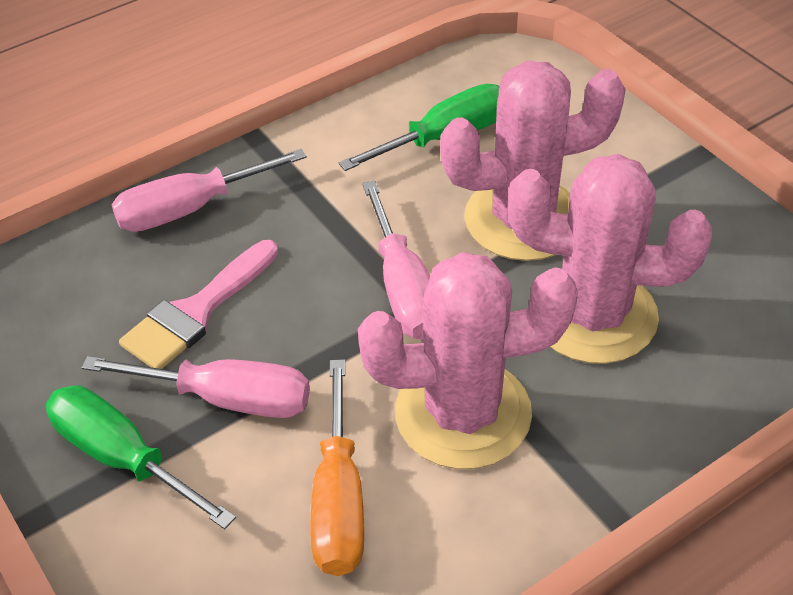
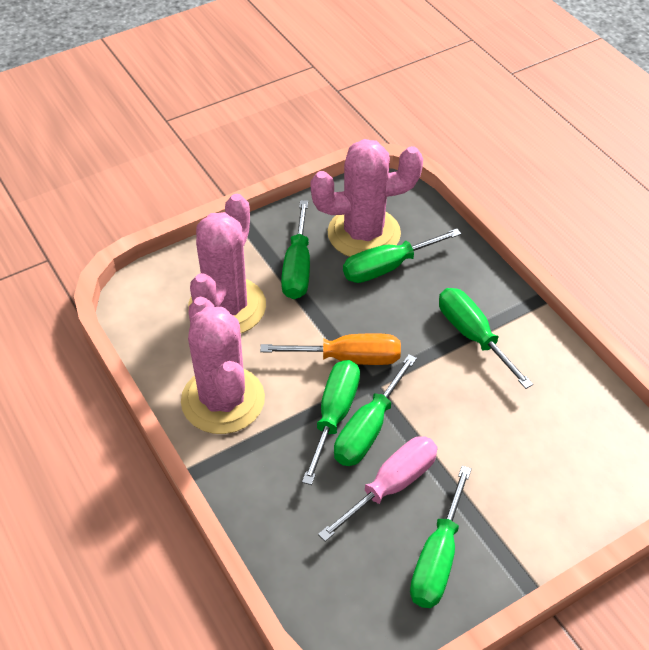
green screwdriver: [46,385,236,529] [339,84,500,171] = 2 -> [281,200,310,299] [302,360,360,485] [334,354,417,466] [343,228,461,283] [410,466,472,608] [439,288,533,389] = 6
pink brush: [119,240,278,369] = 1 -> none = 0
pink screwdriver: [82,356,310,418] [111,149,307,232] [362,181,430,340] = 3 -> [318,436,438,542] = 1

